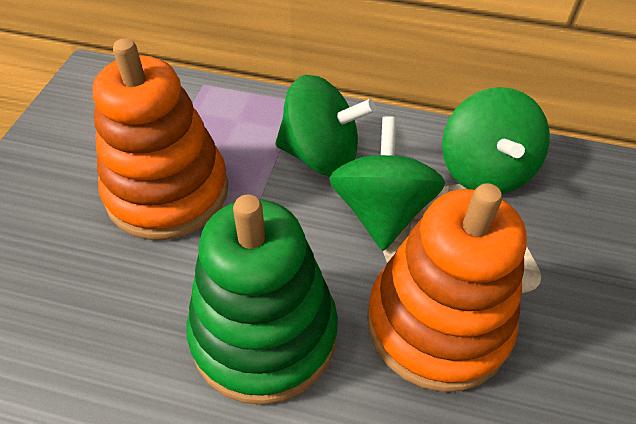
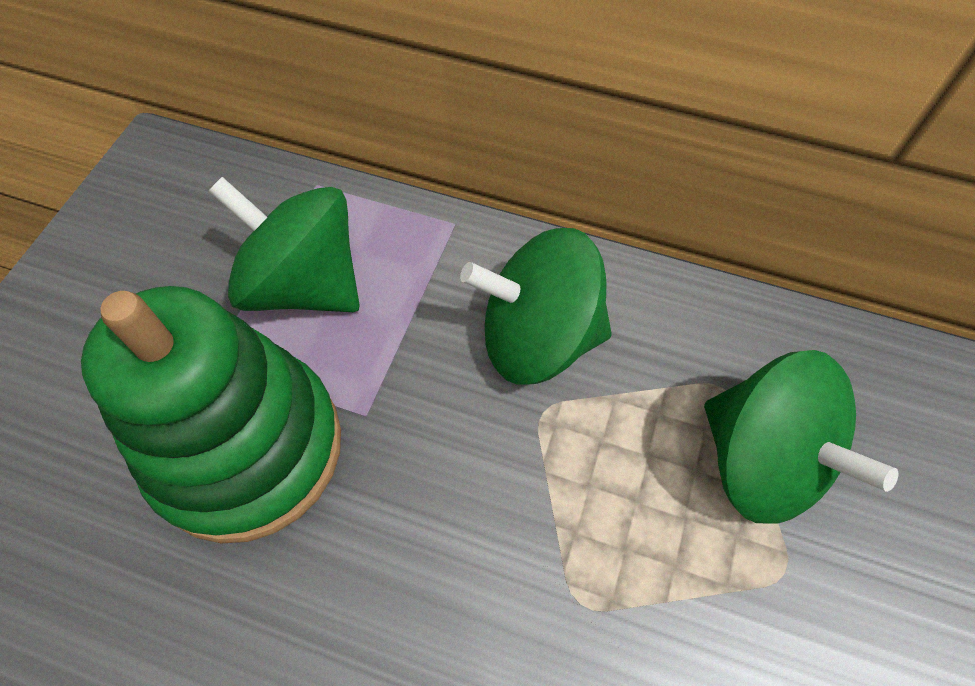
orange stacking toy: [93,38,228,240] [367,183,527,392] = 2 -> none = 0

